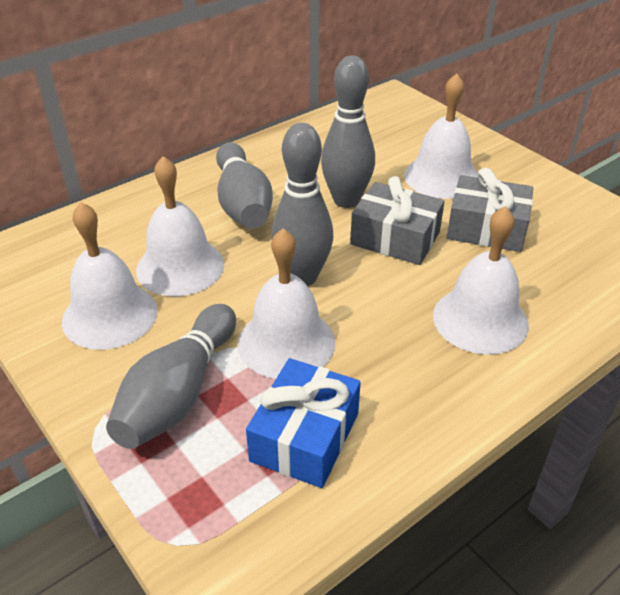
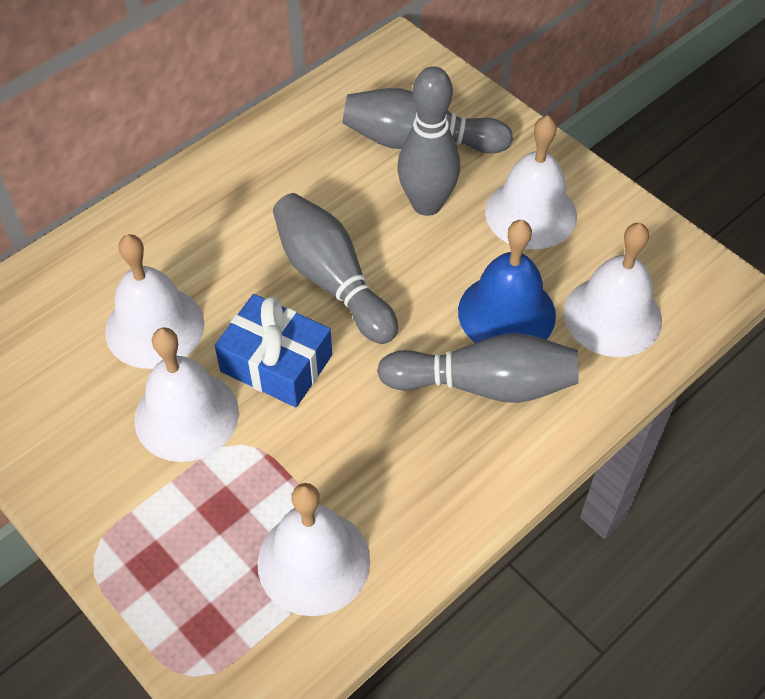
blue bell: none = 0 -> [458,220,556,343] = 1
grey gift: [350,176,445,265] [447,168,533,252] = 2 -> none = 0

